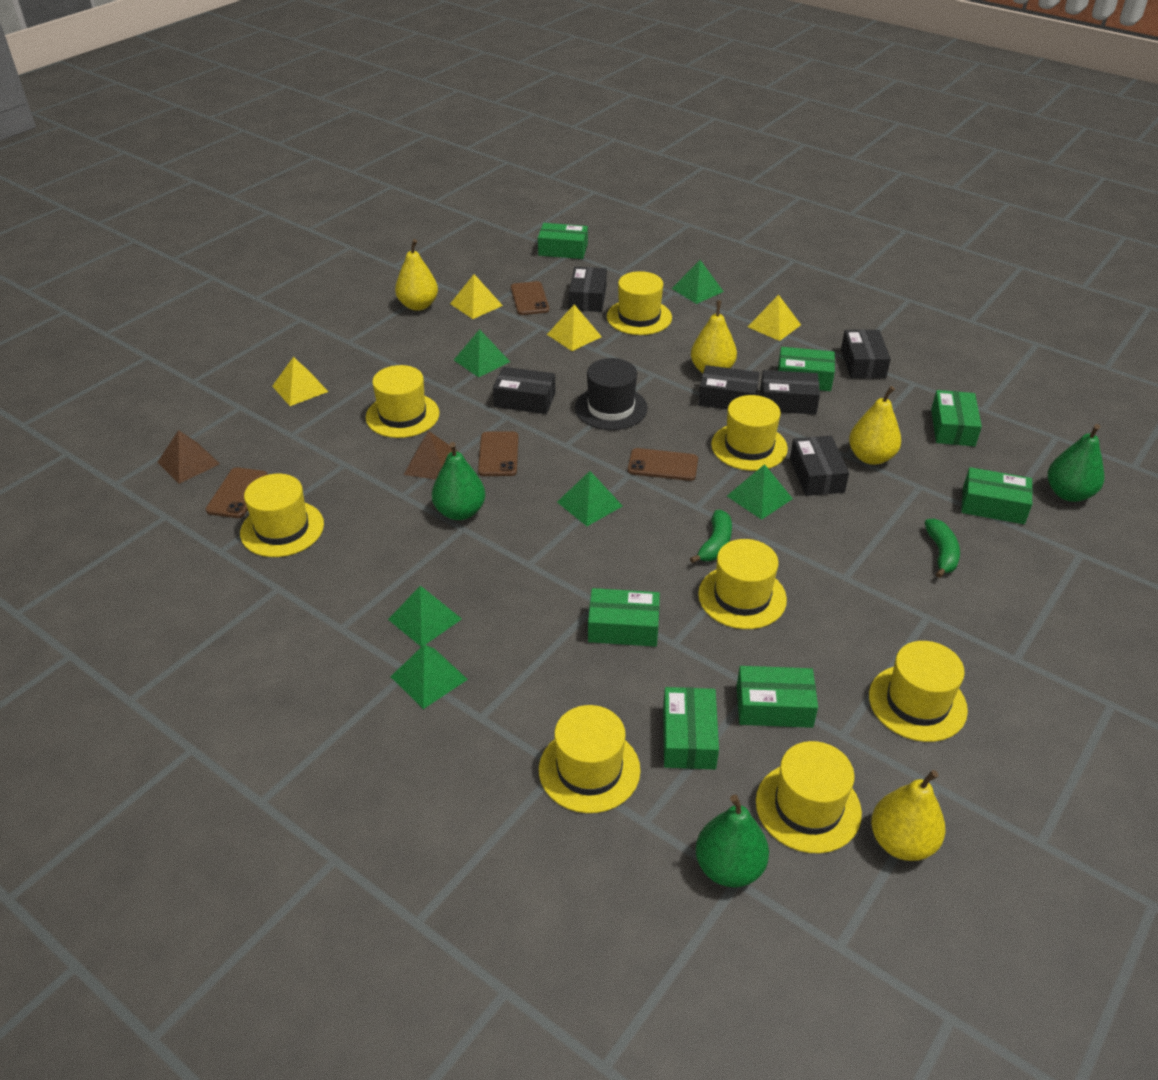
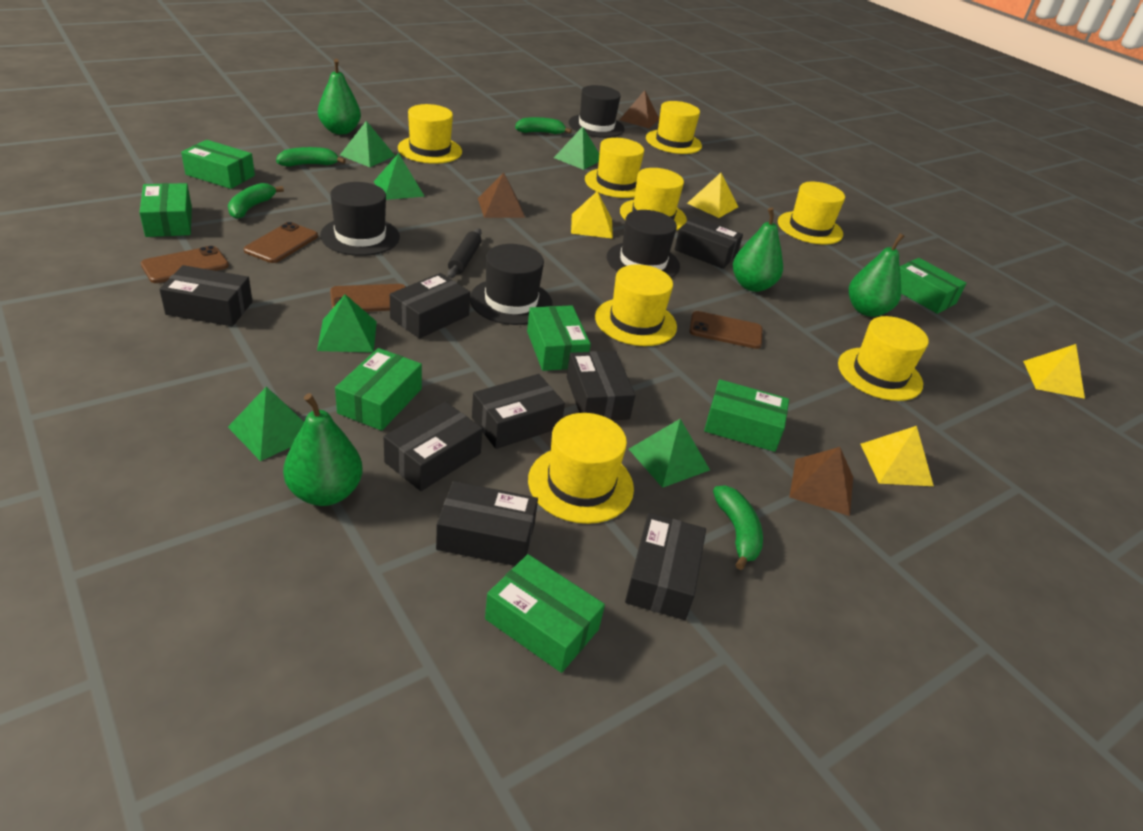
black box: [493,367,556,414] [569,267,607,312] [698,365,759,409] [760,370,820,414] [790,436,849,496] [841,329,891,379] = 6 -> [159,265,253,326] [384,402,483,491] [390,273,470,339] [436,481,538,566] [472,374,565,449] [567,351,635,421] [625,513,706,620] [674,216,743,269] = 8
black hat: [575,358,648,430] = 1 -> [320,182,400,256] [470,244,552,325] [569,85,625,138] [607,210,680,278] = 4
black rolling pin: none = 0 -> [447,228,482,278] = 1
brown pyramid: [157,430,220,484] [404,431,459,480] = 2 -> [478,172,525,218] [620,90,659,128] [789,447,853,516] = 3
green banana: [690,510,732,563] [924,518,960,578] = 2 -> [228,183,284,219] [276,147,346,167] [515,117,572,134] [713,485,763,570] = 4
green pear: [432,442,486,520] [696,795,769,888] [1048,424,1104,502] = 3 -> [283,393,363,506] [318,59,361,134] [733,207,783,292] [849,233,904,317] = 4
yellow pear: [395,239,438,311] [691,300,737,373] [849,386,901,465] [871,770,945,861] = 4 -> none = 0

